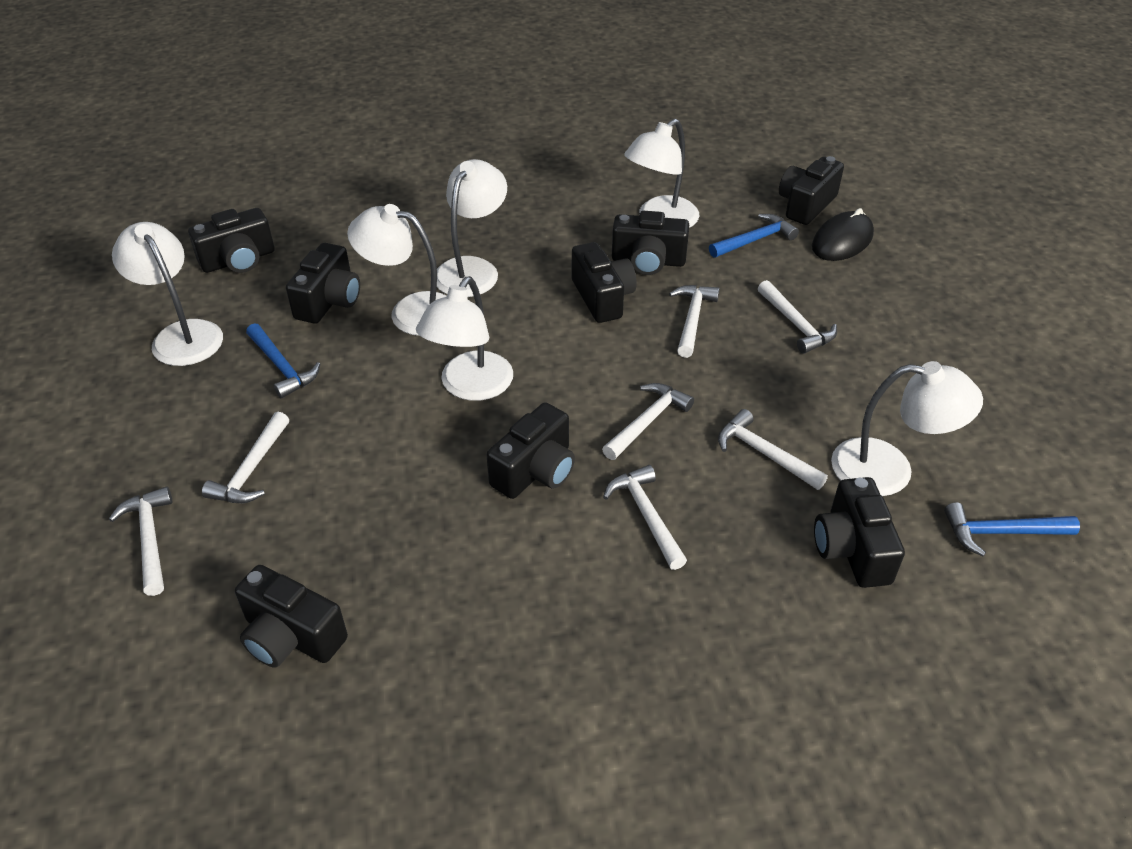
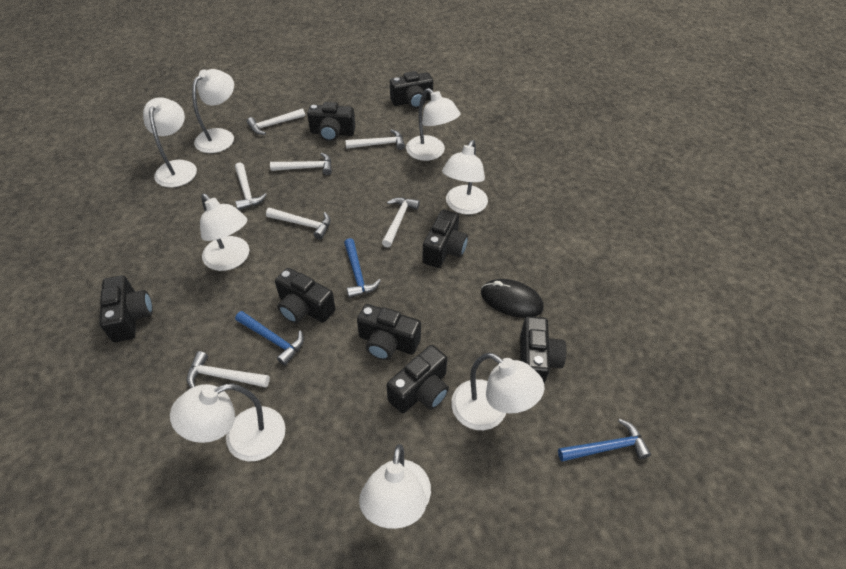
white lamp: [112,222,223,366] [347,204,447,336] [416,276,513,401] [437,159,507,297] [624,119,699,228] [831,361,983,496] = 6 -> [143,97,197,188] [170,384,285,461] [192,69,234,153] [200,194,249,271] [359,444,431,529] [406,88,461,161] [442,140,488,215] [451,353,544,430] = 8

